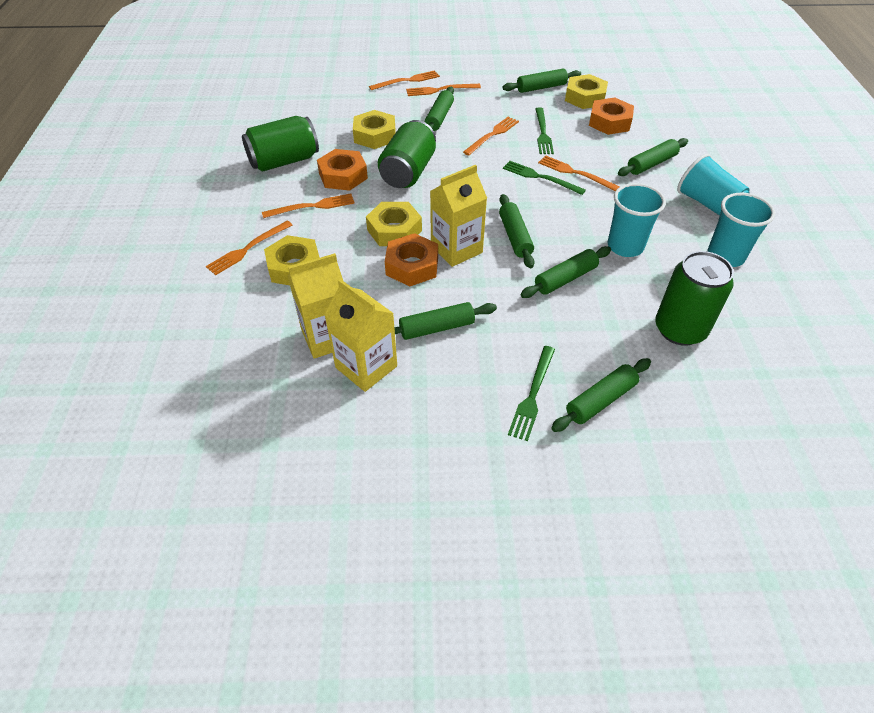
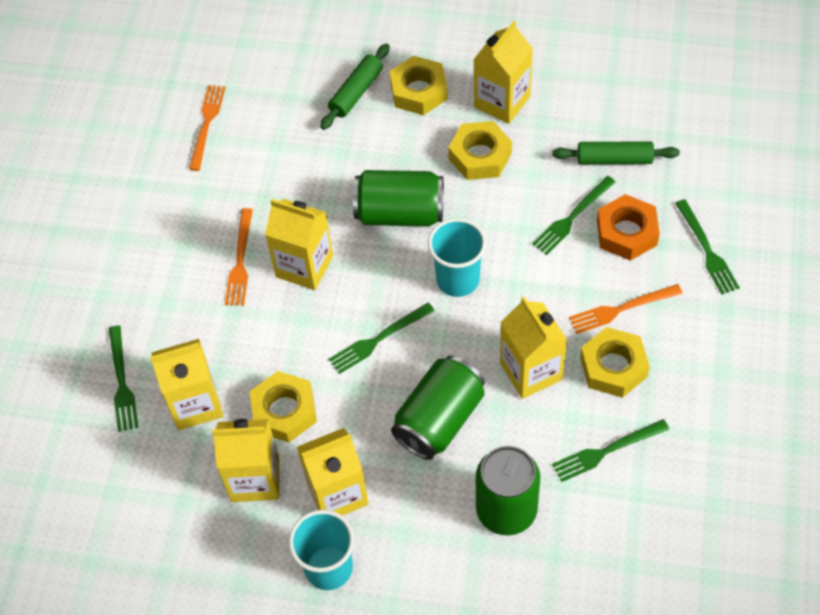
green fork: [503,161,586,195] [508,346,555,441] [535,107,554,154] = 3 -> [109,325,139,432] [329,303,435,374] [532,176,615,255] [552,419,670,482] [675,199,740,295] = 5
green rolling pin: [394,302,497,340] [425,87,454,131] [499,194,535,268] [503,69,581,93] [521,246,611,298] [551,358,651,432] [618,138,688,176] = 7 -> [320,43,390,130] [552,141,680,164] = 2
orange fork: [206,221,292,275] [262,193,355,218] [369,70,440,90] [406,84,481,96] [463,117,519,155] [538,156,620,191] = 6 -> [189,85,226,171] [225,208,253,306] [569,284,683,334] = 3
orange nut: [317,149,368,191] [385,233,438,287] [589,97,634,135] = 3 -> [597,194,660,261] = 1
turquoise cup: [608,183,666,257] [677,154,750,216] [707,193,775,267] = 3 -> [289,509,355,590] [428,218,487,297] = 2
yellow carton: [287,253,343,359] [324,279,397,392] [430,165,487,267] = 3 -> [150,339,223,430] [212,419,279,502] [265,199,333,290] [297,428,369,516] [473,21,533,124] [500,297,568,399] = 6

